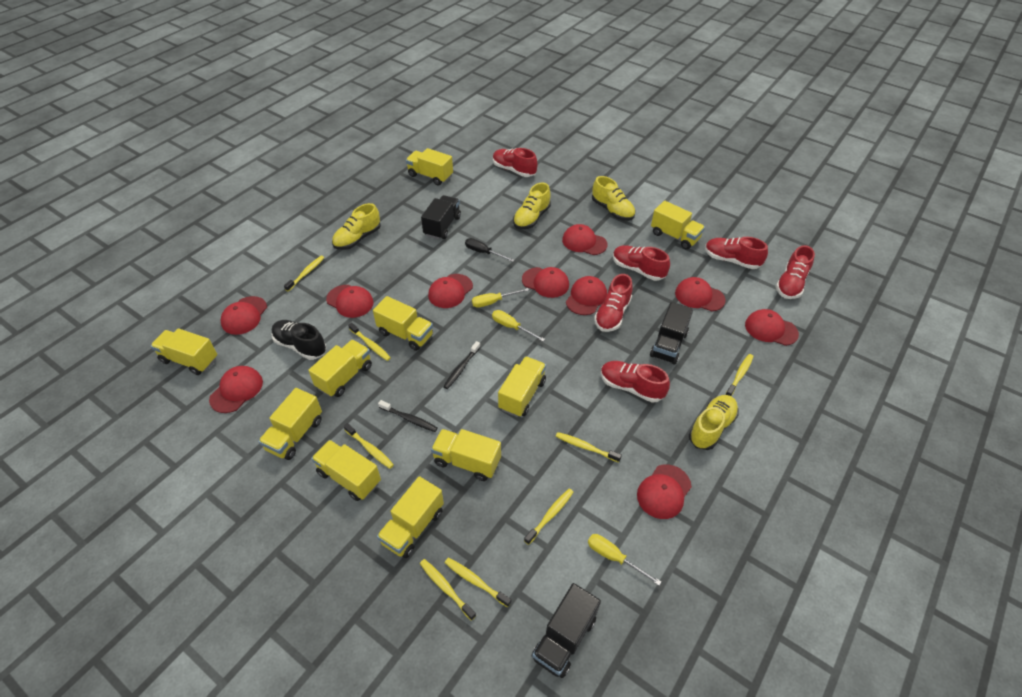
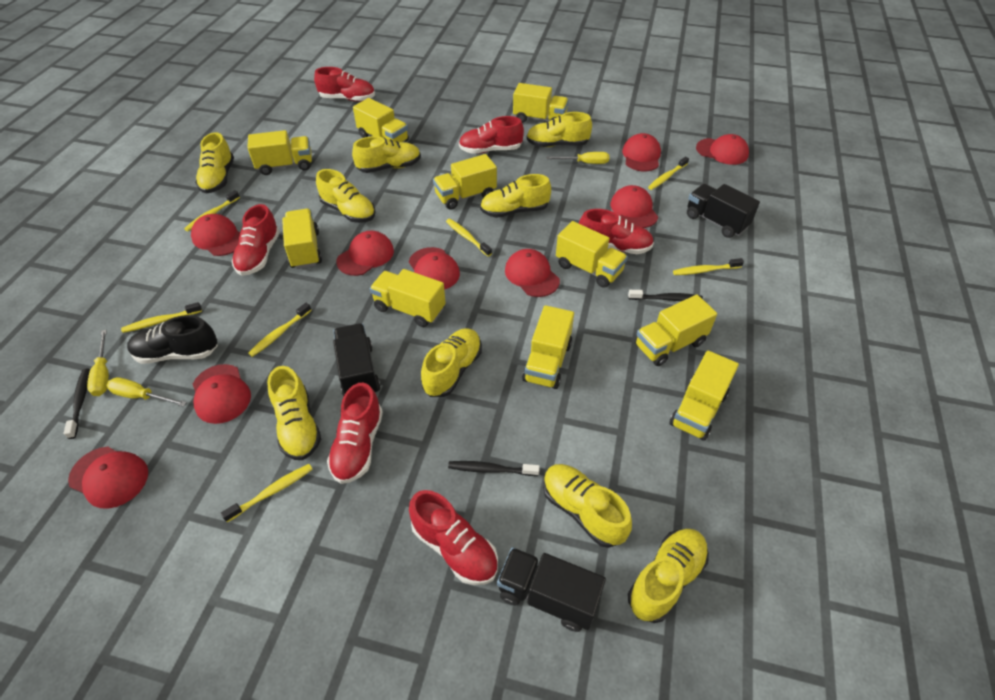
black screwdriver: [465,238,514,262] = 1 -> none = 0
black toothbrush: [378,400,438,432] [443,341,480,389] = 2 -> [64,368,90,439] [448,461,540,476] [628,290,703,301] = 3
red cap: [209,366,263,413] [221,296,267,335] [326,285,374,318] [428,274,473,308] [522,267,569,298] [562,224,608,255] [566,276,607,315] [637,464,692,519] [675,277,726,311] [745,309,799,346] = 10 -> [68,447,148,509] [191,214,240,256] [193,364,251,424] [336,231,394,276] [409,247,460,290] [505,249,560,297] [611,185,658,228] [622,133,661,171] [696,134,749,165] = 9
yellow shoe: [332,203,381,250] [513,182,551,229] [592,176,635,221] [689,395,739,450] = 4 -> [195,132,234,193] [267,366,321,460] [316,169,376,223] [352,136,421,173] [421,328,482,397] [480,174,551,218] [526,112,592,147] [543,464,632,548] [628,529,709,623] = 9
yellow toothbrush: [284,256,324,292] [344,423,394,469] [348,323,391,361] [420,559,476,621] [445,558,511,607] [524,489,573,545] [556,432,622,463] [725,354,754,396] = 8 -> [121,302,202,333] [184,190,240,232] [221,464,313,522] [248,303,311,357] [446,219,492,256] [648,156,689,190] [673,258,744,275] = 7

